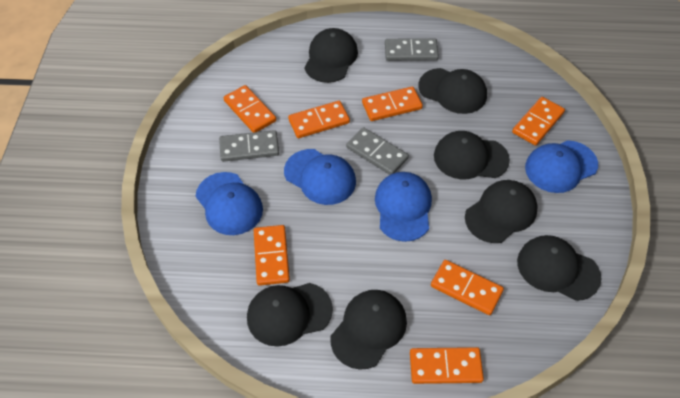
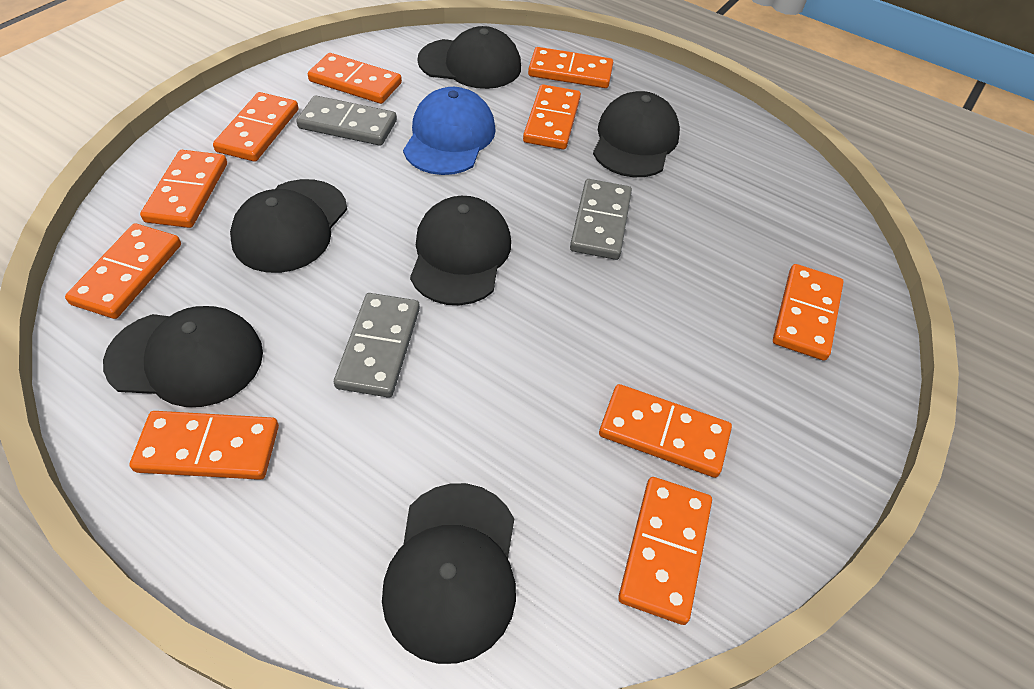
black cap: [247,283,333,347] [305,28,358,83] [331,290,407,369] [418,68,487,114] [434,131,510,179] [465,180,538,243] [517,235,601,301] = 7 -> [103,306,263,407] [230,179,347,273] [382,483,516,664] [410,196,511,305] [417,26,521,89] [593,91,680,177] = 6
blue cap: [196,172,263,235] [284,149,356,205] [375,172,432,242] [525,140,598,193] = 4 -> [403,87,496,175] = 1
orange domino: [224,85,276,133] [254,225,290,286] [288,101,350,138] [362,86,423,121] [410,347,484,384] [431,260,504,315] [512,97,565,146] = 7 -> [65,223,181,319] [129,411,279,480] [140,150,227,228] [213,92,298,162] [308,53,402,104] [523,84,581,150] [528,47,613,88] [599,384,732,478] [618,477,712,625] [773,264,844,361] = 10

